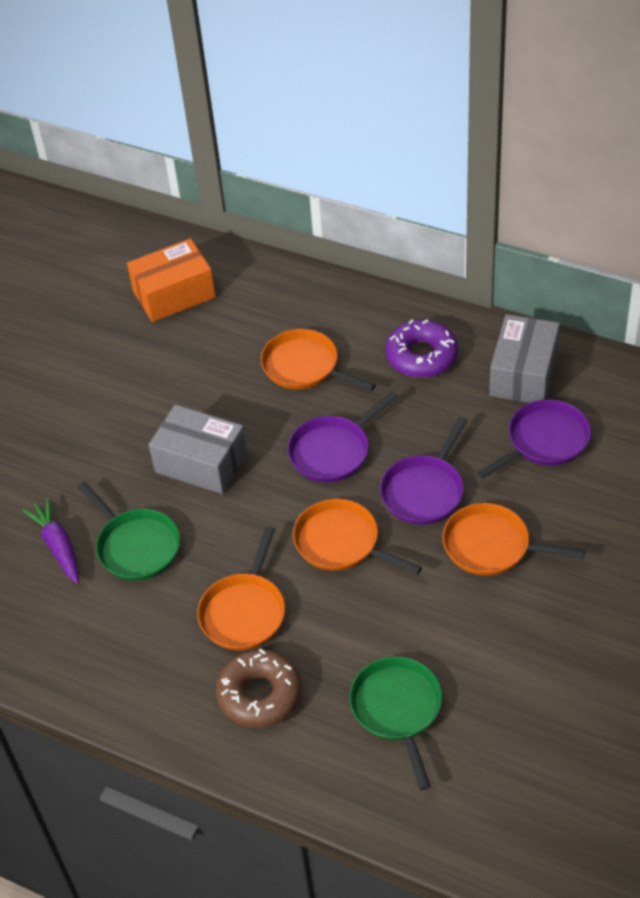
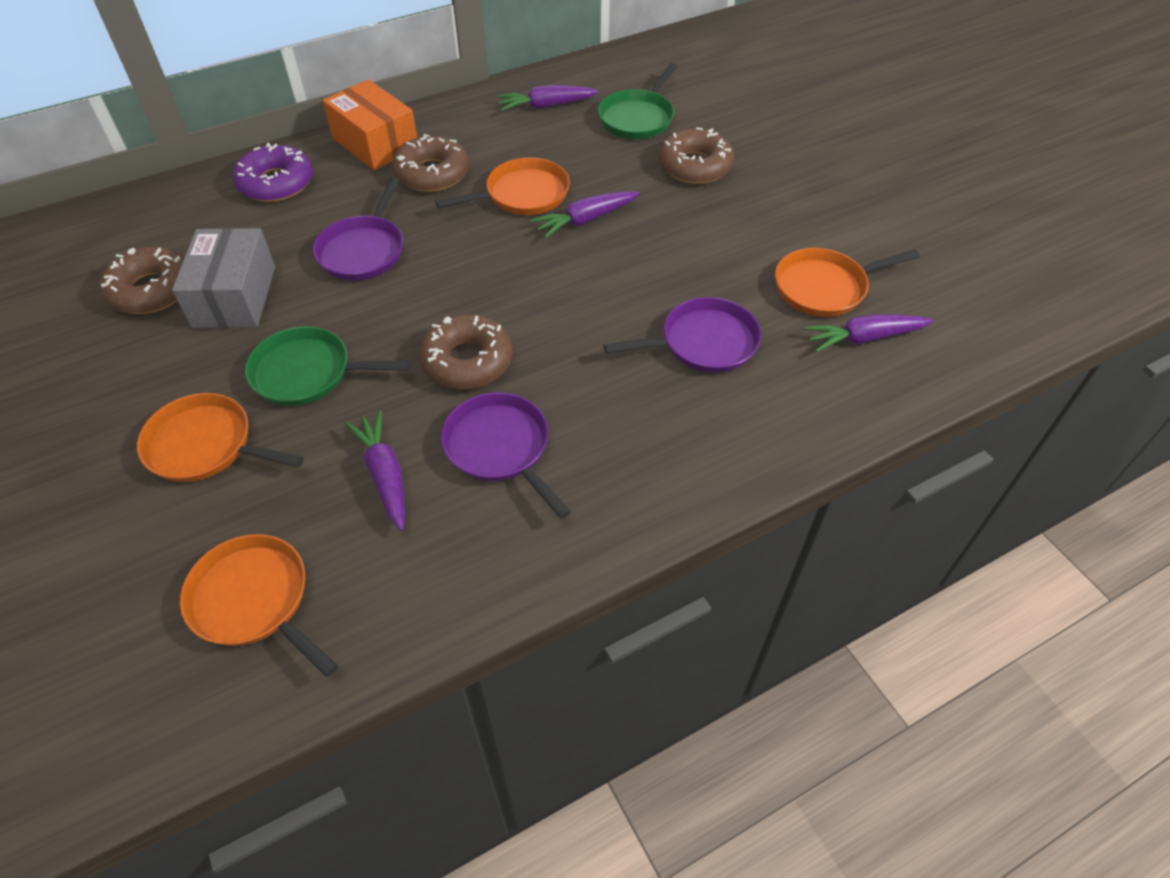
brown donut: [216,648,302,728] = 1 -> [100,247,184,314] [392,134,469,192] [419,314,513,389] [658,127,735,184] = 4
grey box: [149,405,247,494] [489,314,560,403] = 2 -> [172,228,275,328] = 1
purple carrot: [22,497,79,584] = 1 -> [345,410,405,531] [497,85,599,111] [531,191,639,238] [804,314,933,352] = 4

